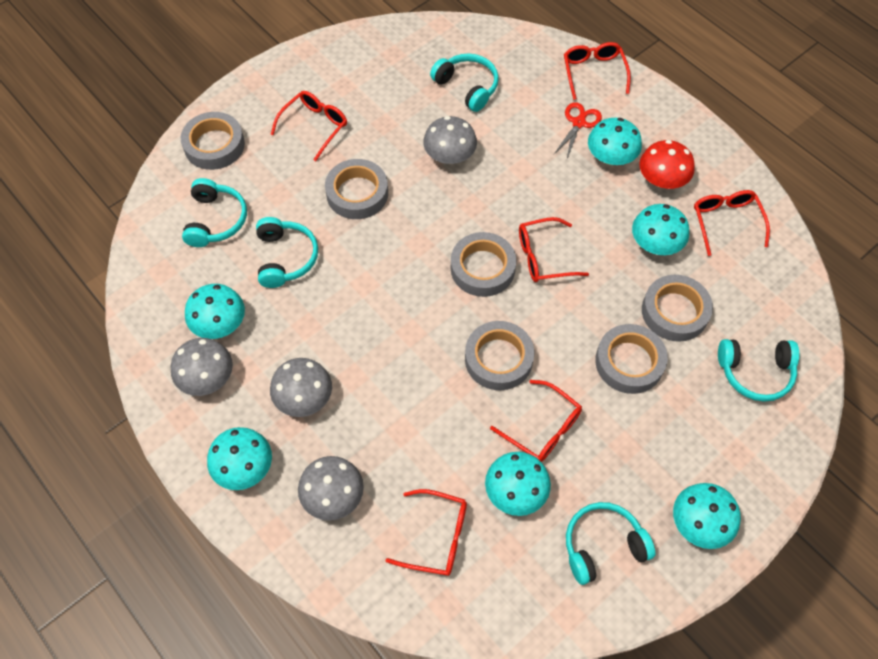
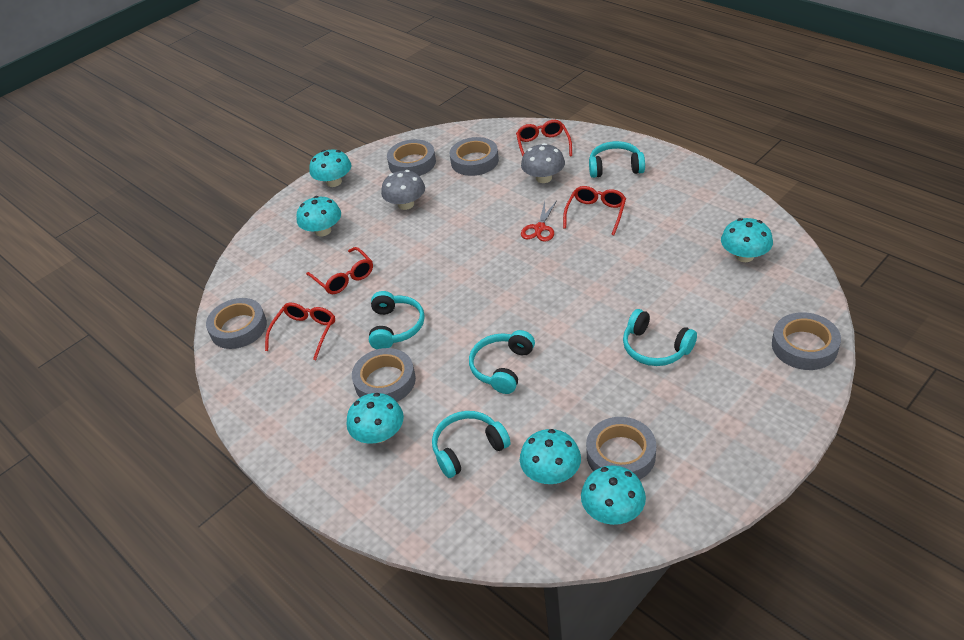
grey mushroom: [171,338,233,396] [270,358,332,417] [298,456,364,521] [423,116,477,164] = 4 -> [381,170,425,210] [521,143,565,183] = 2
red glasses: [270,91,347,161] [385,489,467,576] [490,380,582,462] [519,217,589,282] [564,42,631,100] [694,190,770,256] = 6 -> [265,303,335,360] [306,247,373,294] [516,120,572,156] [563,186,626,236] = 4
red mushroom: [639,140,695,189] = 1 -> none = 0

